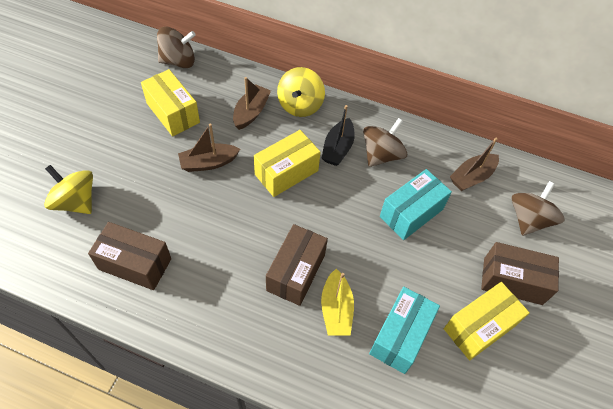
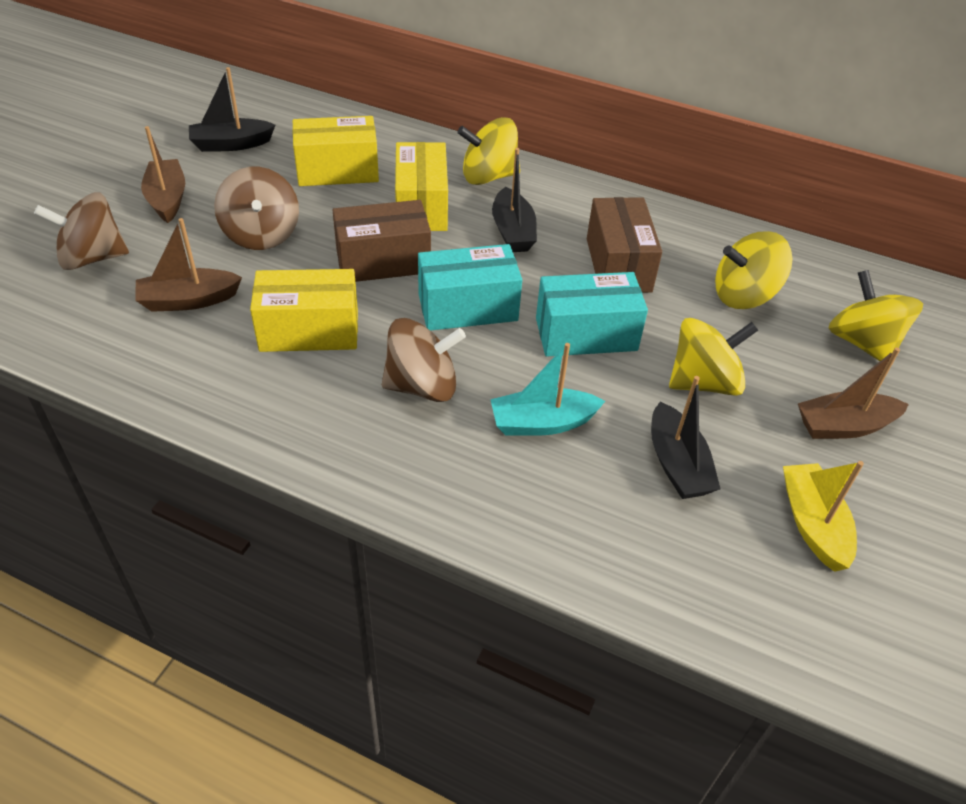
black boat: [322,105,355,166] = 1 -> [189,67,275,152] [492,148,537,252] [651,376,721,499] = 3
brown box: [88,222,171,290] [266,224,328,306] [481,242,559,305] = 3 -> [332,200,431,282] [587,197,662,293] = 2
turquoise boat: none = 0 -> [490,343,605,436] = 1
yellow spinning top: [44,165,93,214] [277,67,325,117] = 2 -> [457,117,520,185] [669,318,758,396] [715,231,793,309] [829,270,923,361] = 4

